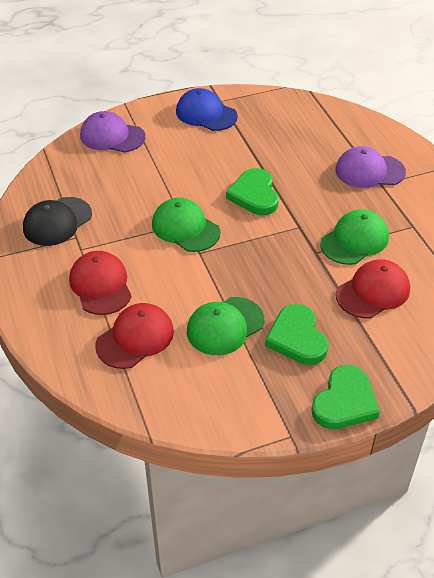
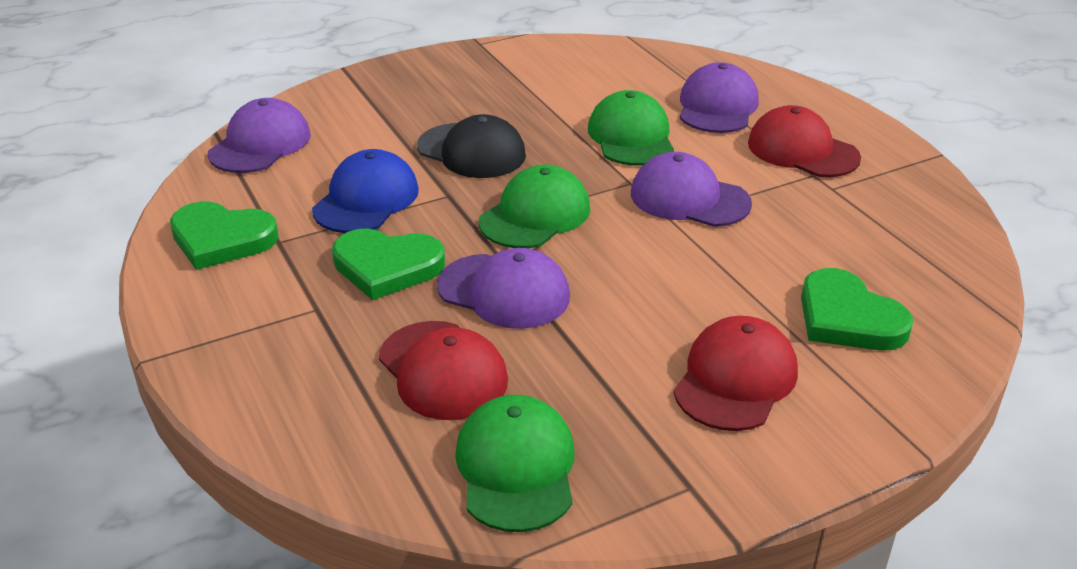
purple cap: [80,111,145,153] [335,146,406,188] = 2 -> [208,98,311,173] [437,248,570,329] [631,152,752,227] [680,62,759,133] = 4

